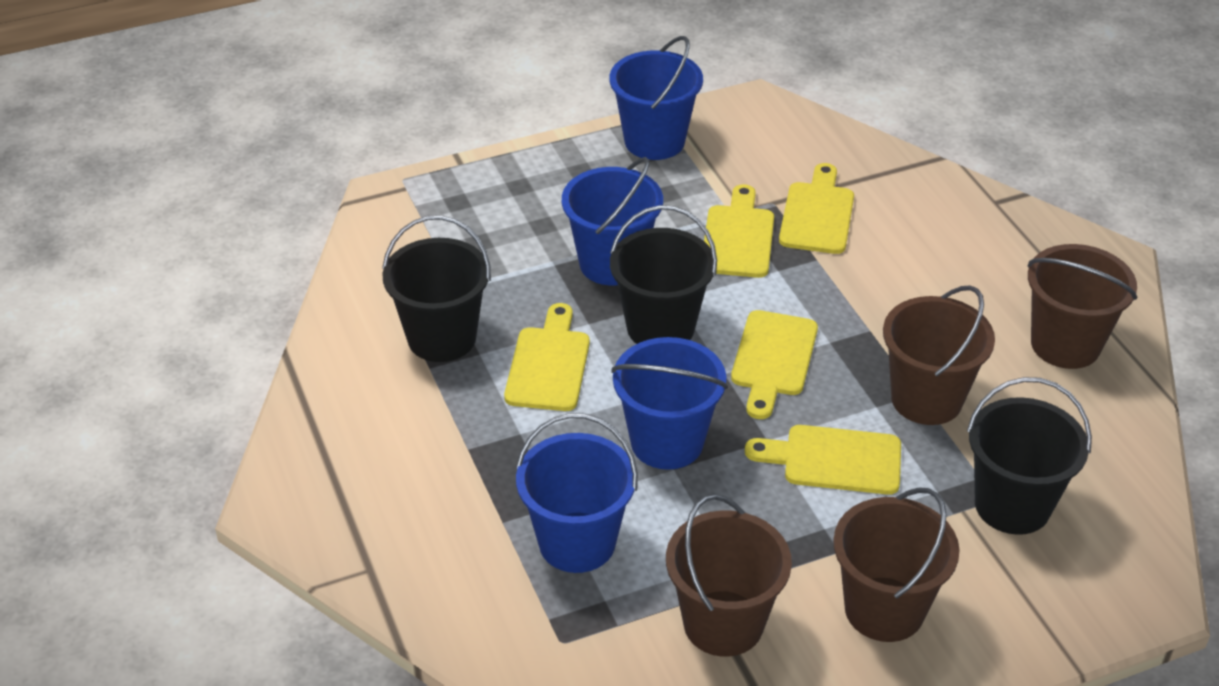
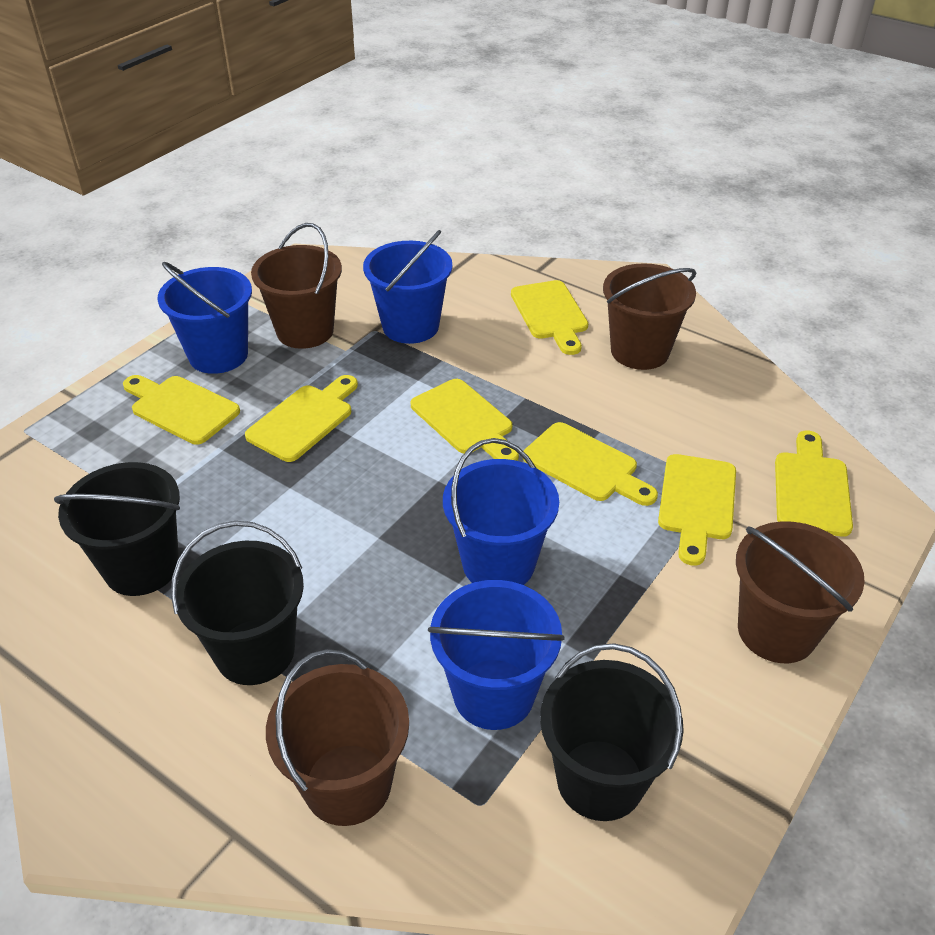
yellow cutting board: [504,303,590,411] [704,184,774,278] [731,310,818,419] [745,425,901,495] [779,163,854,254] = 5 -> [123,375,240,445] [245,375,358,462] [411,379,519,461] [511,280,588,355] [523,422,658,506] [658,454,736,566] [775,431,853,537] = 7

